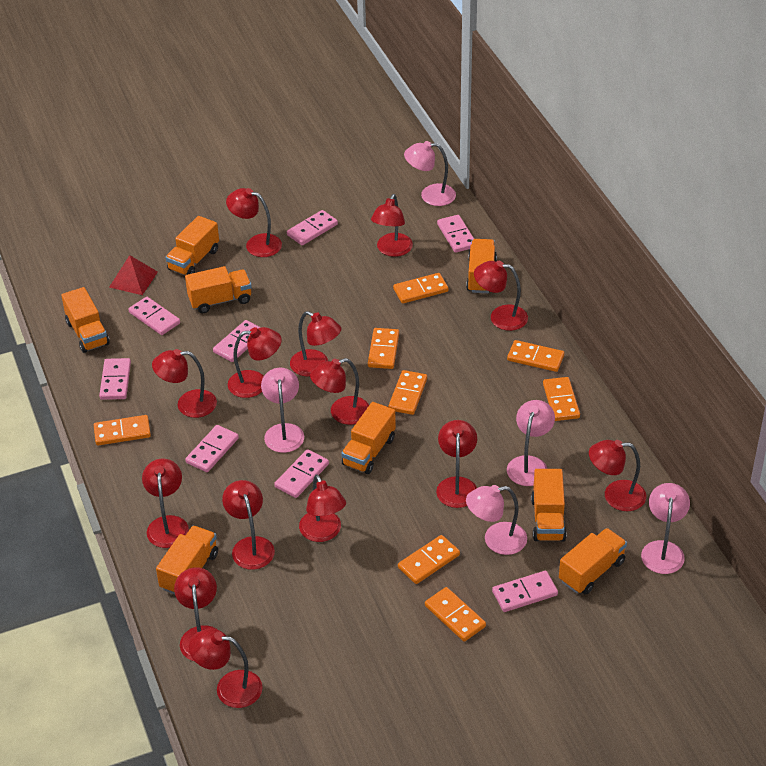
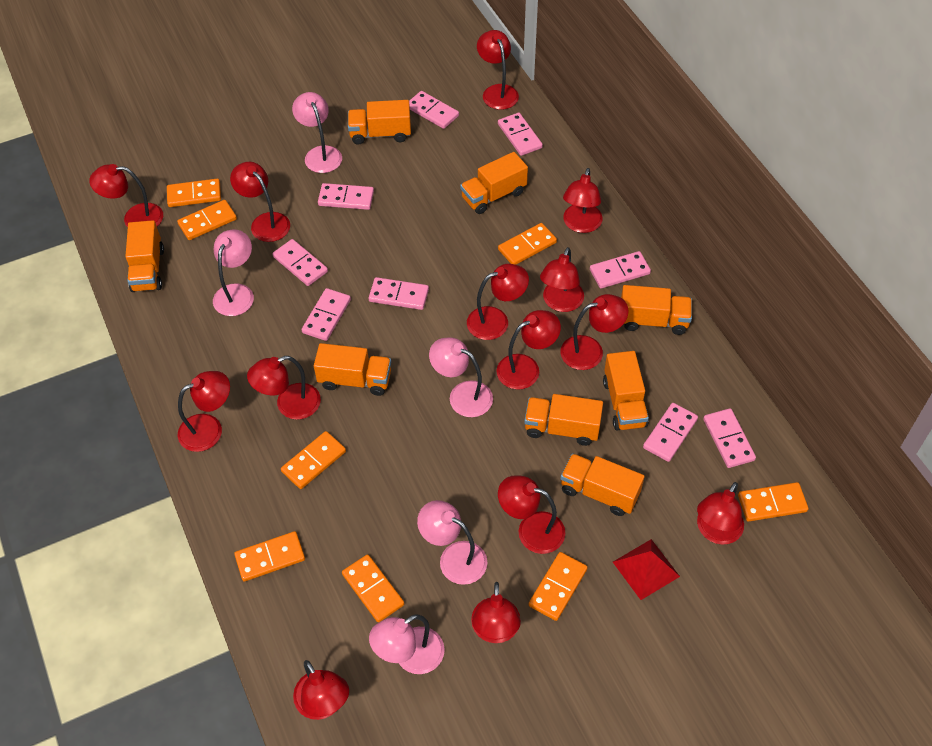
pink domino: [99,358,131,400] [129,297,180,335] [185,425,239,472] [213,320,261,362] [274,449,329,498] [287,210,338,245] [437,215,474,253] [492,571,558,612] = 8 -> [272,239,328,286] [301,288,351,341] [318,183,374,210] [369,277,429,310] [409,91,459,129] [498,113,543,156] [590,251,651,289] [643,403,698,462] [703,408,756,468] = 9

